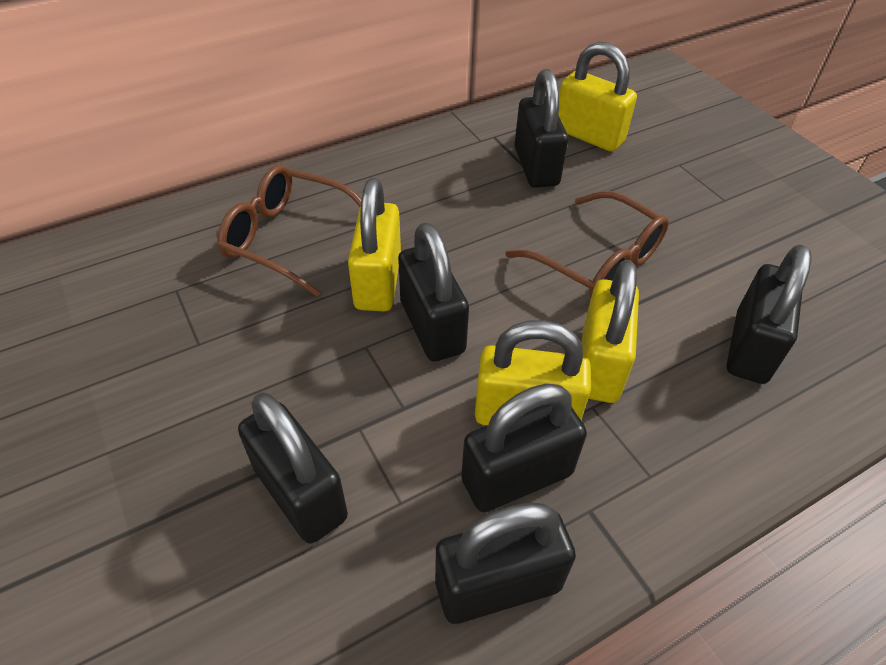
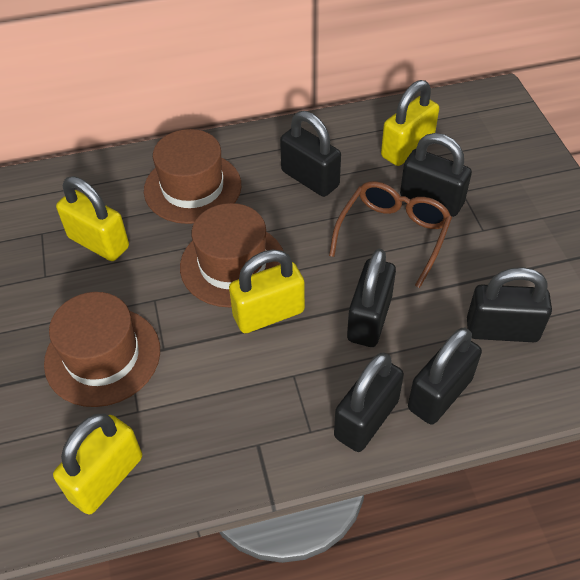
brown glasses: [217,165,362,297] [505,191,669,298] = 2 -> [329,181,452,288] = 1
brown hat: none = 0 -> [44,292,160,407] [144,129,241,224] [180,203,283,307] = 3

